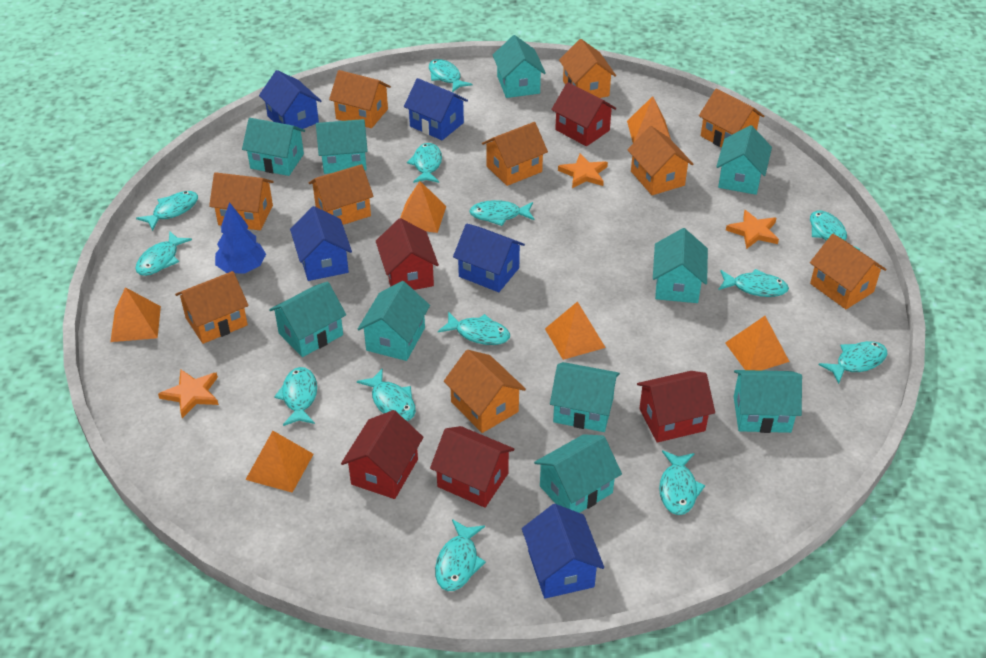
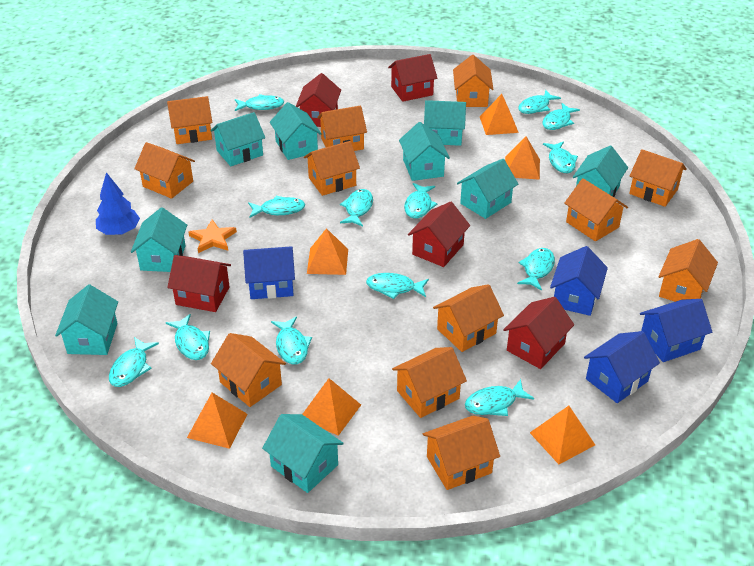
blue house: [259,70,321,129] [290,206,352,281] [404,78,468,140] [453,224,525,292] [522,504,604,599] = 5 -> [243,246,295,299] [550,246,608,316] [584,331,660,403] [640,299,712,362] = 4
orange house: [175,271,249,344] [209,172,274,230] [308,164,374,225] [329,70,391,128] [444,350,526,433] [482,122,548,186] [559,39,616,98] [627,126,694,195] [699,89,764,148] [810,234,887,309] = 10 -> [134,142,195,199] [167,96,212,144] [211,333,286,407] [304,141,360,196] [317,106,367,151] [392,347,467,418] [423,416,500,490] [433,284,504,352] [453,55,493,107] [564,178,628,241] [629,149,687,207] [658,239,718,302] = 12
orange star: [158,370,219,418] [558,153,608,188] [726,210,779,249] = 3 -> [189,219,237,253] = 1
turquoise house: [242,118,305,176] [269,282,346,357] [316,119,368,174] [357,281,430,361] [493,35,546,98] [534,434,622,513] [550,362,620,432] [653,228,708,303] [716,125,772,195] [734,370,802,433] = 10 -> [55,284,118,355] [131,207,187,272] [210,112,265,166] [262,414,344,493] [270,102,322,160] [399,122,450,181] [424,100,466,146] [457,159,518,219] [573,145,628,197] = 9

